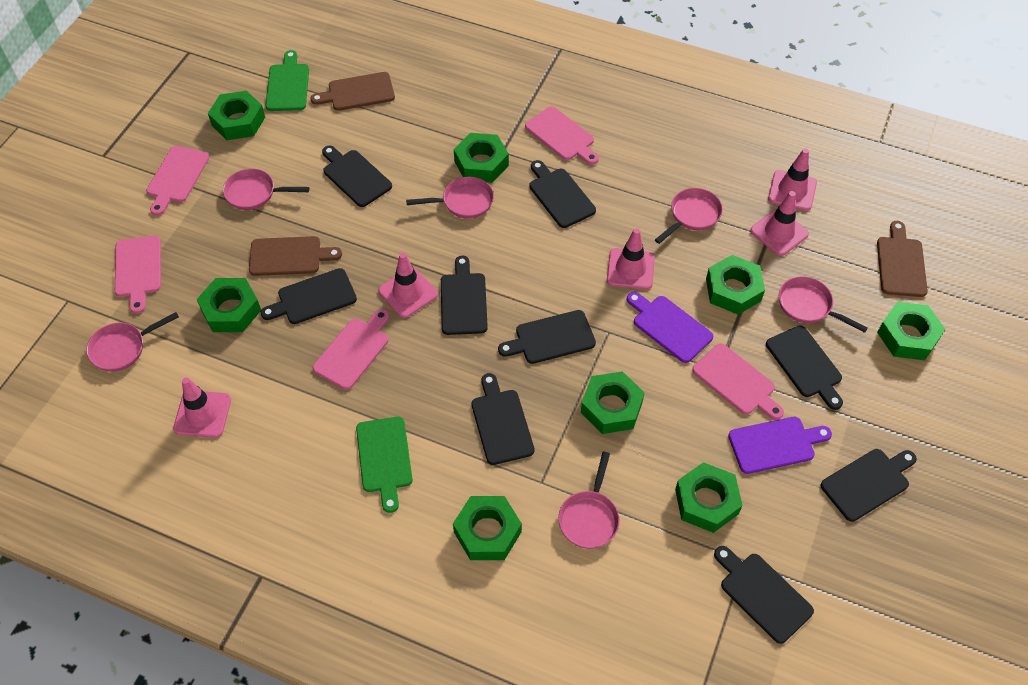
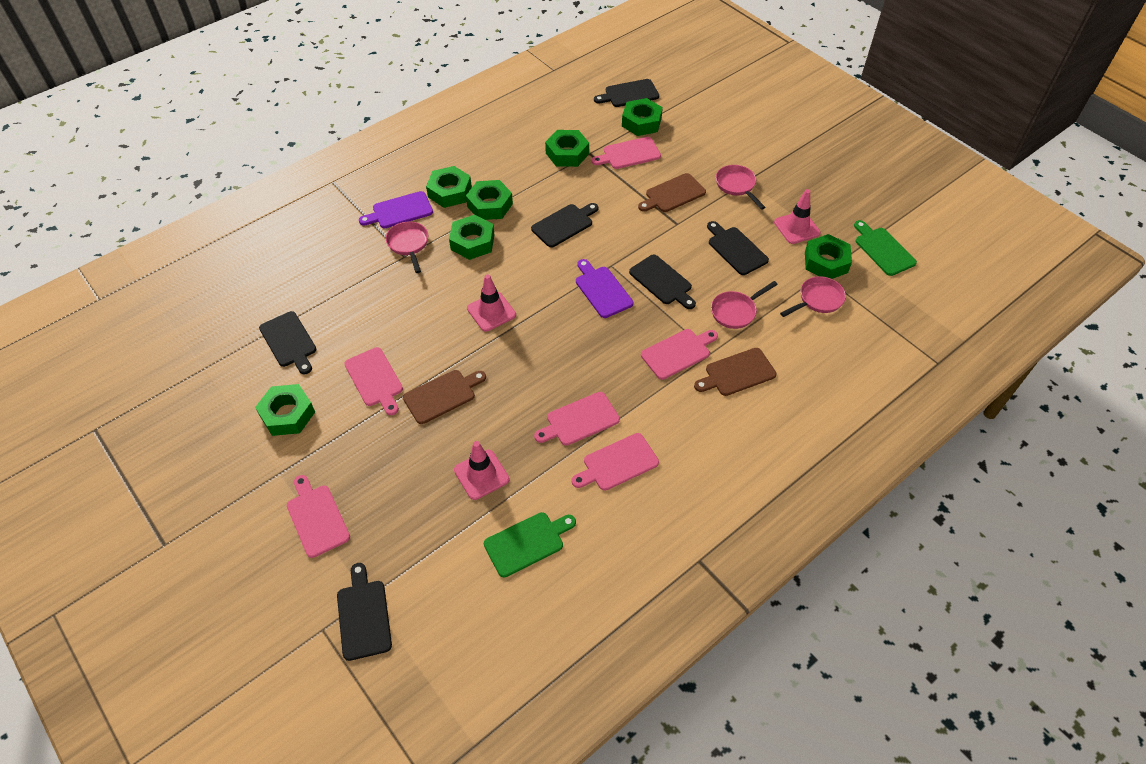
black cutting board: [261,268,357,324] [322,145,392,207] [441,256,488,335] [471,373,535,465] [498,310,596,364] [529,160,596,228] [714,546,814,644] [766,325,843,410] [821,449,917,522] = 9 -> [259,311,316,374] [337,563,392,661] [531,203,598,247] [594,79,659,107] [629,255,696,309] [707,221,769,275] = 6
green nut: [197,278,261,332] [208,91,265,140] [453,496,522,560] [454,133,509,183] [581,371,645,434] [675,462,743,533] [706,255,765,314] [877,302,945,360] = 8 -> [255,384,315,436] [426,166,472,208] [449,215,494,260] [466,180,513,220] [545,130,589,167] [622,98,663,136] [805,234,852,279] = 7
pink cutting board: [115,235,161,314] [146,146,210,216] [313,309,389,390] [525,107,599,165] [692,343,784,420] = 5 -> [287,475,350,558] [344,347,403,415] [534,392,620,446] [572,433,659,491] [592,137,661,169] [641,329,718,380] = 6
pink pan: [86,312,179,372] [223,169,309,210] [406,177,494,219] [558,451,619,549] [655,188,723,244] [779,277,868,333] = 6 -> [386,221,428,273] [711,281,778,329] [716,165,765,210] [780,276,846,317] = 4
pink traffic cone: [173,377,231,438] [378,253,438,318] [607,228,655,290] [750,191,809,256] [768,148,817,211] = 5 -> [454,441,509,500] [467,274,516,331] [774,189,821,244] = 3

